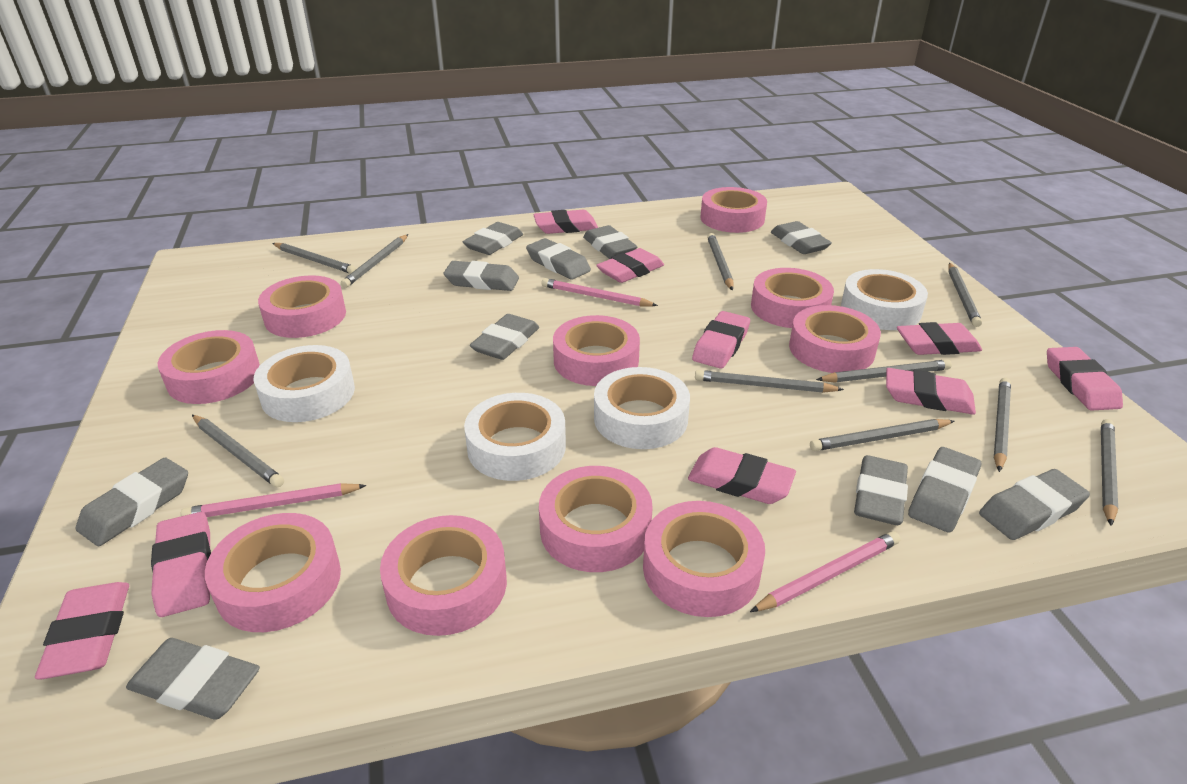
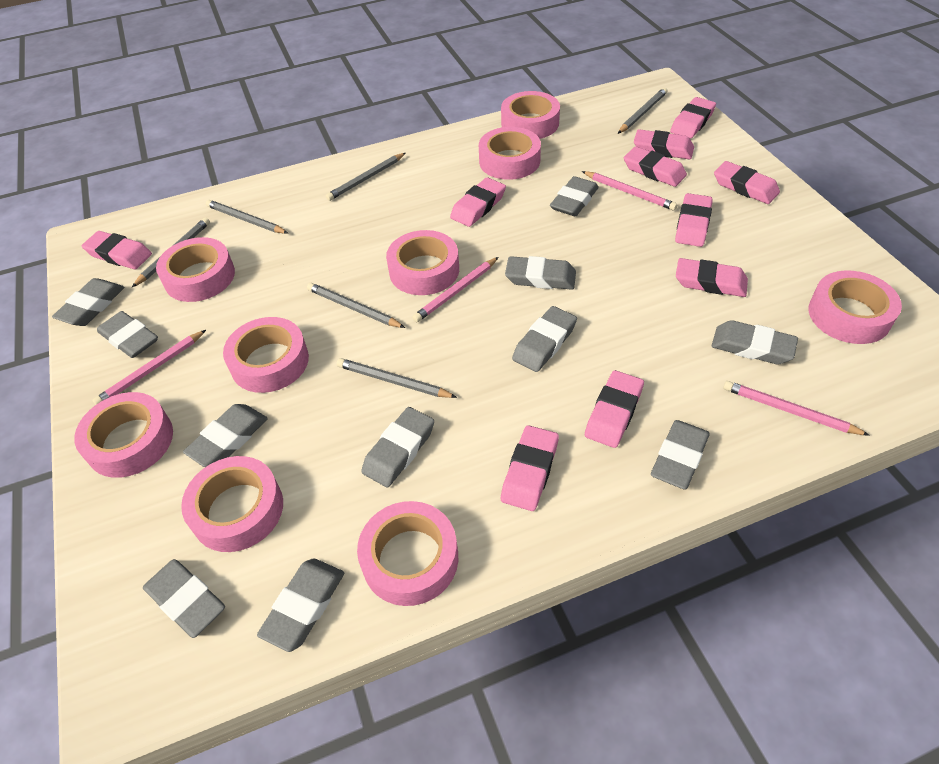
grey pencil: [192,415,284,487] [272,243,356,274] [341,234,408,288] [695,370,844,393] [707,233,733,290] [810,419,954,451] [816,359,952,383] [949,263,982,327] [994,378,1011,472] [1101,419,1118,526] = 10 -> [132,217,210,287] [206,200,288,234] [307,283,405,328] [326,153,406,201] [337,358,457,398] [618,88,667,134] = 6
pink eraser: [35,582,129,680] [151,512,211,617] [533,210,598,234] [596,248,664,283] [688,447,796,504] [692,311,750,369] [886,368,976,415] [897,322,982,355] [1047,347,1123,411] = 9 -> [82,231,152,269] [450,177,506,227] [501,425,559,511] [585,370,644,448] [624,146,687,187] [634,129,694,159] [670,97,716,139] [675,193,713,247] [676,258,748,297] [714,161,780,204] = 10
pink pencil: [181,483,367,517] [541,278,658,307] [750,531,900,612] = 3 -> [92,330,206,405] [412,257,498,322] [582,171,677,211] [723,381,870,436] = 4
pink tape: [158,330,260,404] [205,513,341,632] [258,275,346,338] [380,515,507,636] [539,466,653,572] [553,315,640,386] [643,501,765,617] [700,187,767,233] [751,268,834,328] [789,305,881,373] = 10 -> [74,392,173,478] [156,237,235,302] [181,456,283,552] [223,317,309,393] [357,501,458,606] [386,230,459,295] [479,127,541,180] [501,91,560,139] [809,270,902,344] = 9
white tape: [253,345,355,422] [464,393,566,481] [594,367,690,449] [841,269,928,330] = 4 -> none = 0

